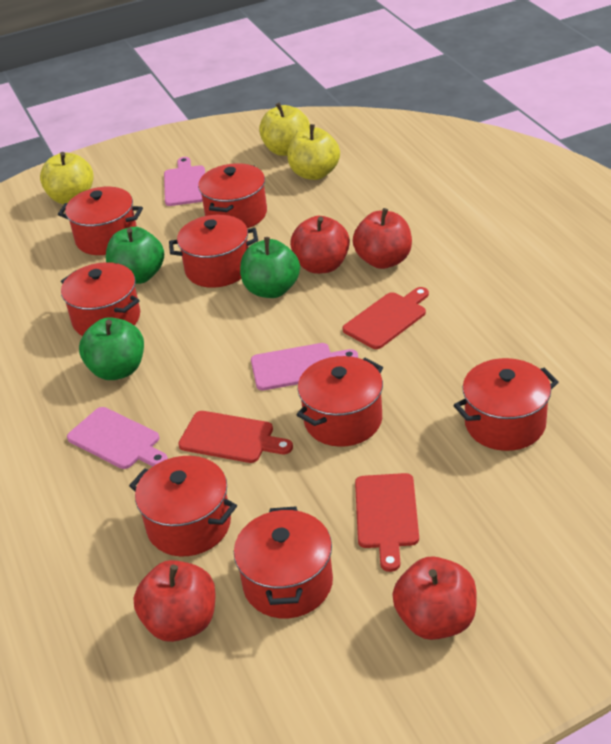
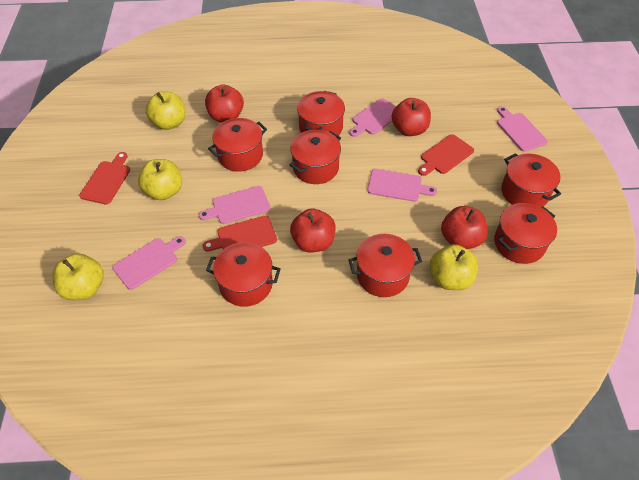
green apple: [79,317,144,380] [106,227,164,284] [240,237,300,298] = 3 -> none = 0
pink cutting board: [67,407,168,469] [164,157,205,206] [251,343,358,391] = 3 -> [113,236,186,290] [199,186,270,224] [350,98,396,137] [367,169,437,202] [497,106,548,152] = 5
red pot: [58,187,143,255] [61,262,140,336] [129,456,237,556] [169,215,258,288] [198,163,267,228] [234,506,333,618] [297,356,383,447] [454,358,559,451] = 8 -> [206,242,280,307] [208,118,267,171] [290,130,341,184] [297,91,345,136] [348,234,422,297] [494,203,557,264] [501,153,561,207] = 7
yellow apple: [40,152,94,204] [259,103,310,156] [287,124,340,180] = 3 -> [53,254,104,300] [138,159,182,200] [146,91,185,130] [430,244,478,290] = 4

